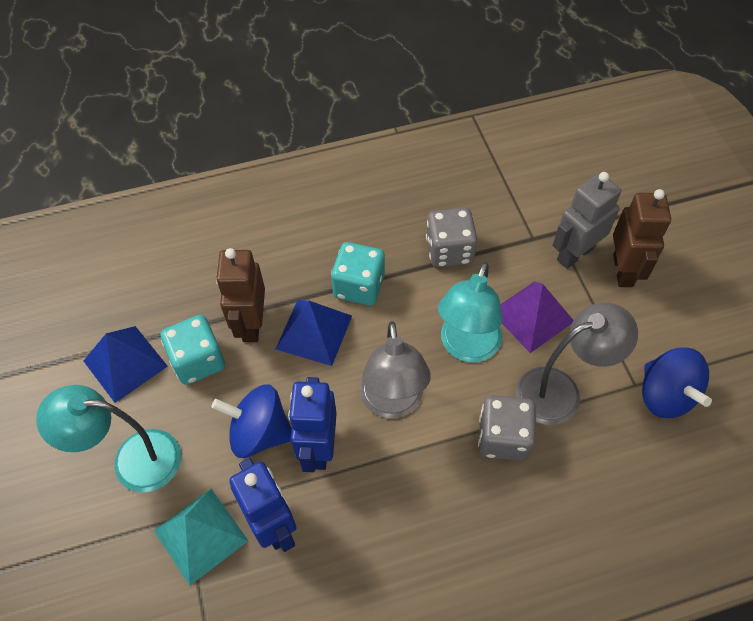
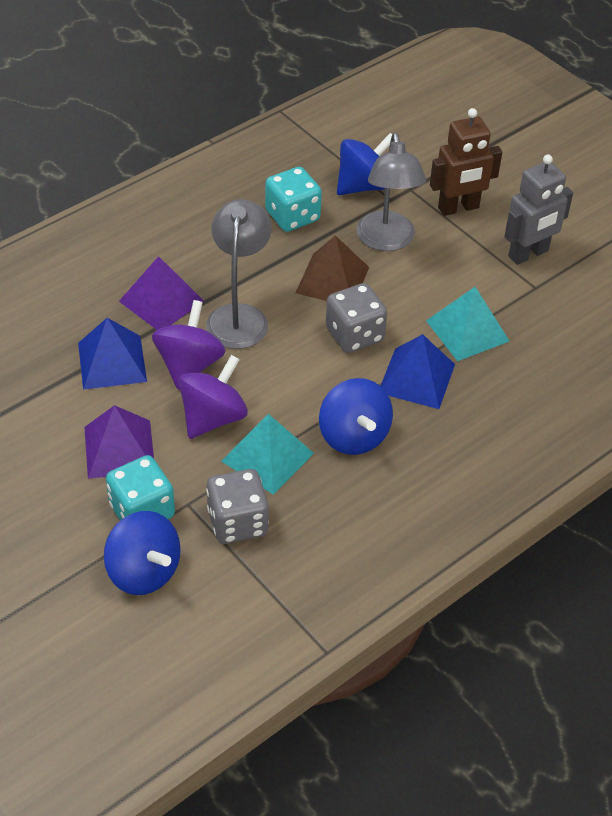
blue robot: [229,458,296,552] [288,377,337,472] = 2 -> none = 0
blue spinning top: [211,384,292,458] [642,347,712,418] = 2 -> [104,511,181,595] [319,378,393,455] [337,133,392,195] = 3
brown pyramid: none = 0 -> [296,235,369,301] = 1
brown robot: [216,248,265,342] [613,189,671,287] = 2 -> [430,108,502,216] = 1
purple pyramid: [500,281,574,353] = 1 -> [84,405,154,479] [119,256,204,330] = 2
purple spinning top: none = 0 -> [152,300,226,390] [179,355,248,439] = 2
turquoise lamp: [36,385,181,493] [438,262,503,363] = 2 -> none = 0
turquoise pyramid: [154,489,248,586] = 1 -> [221,414,314,495] [426,287,509,361] = 2

